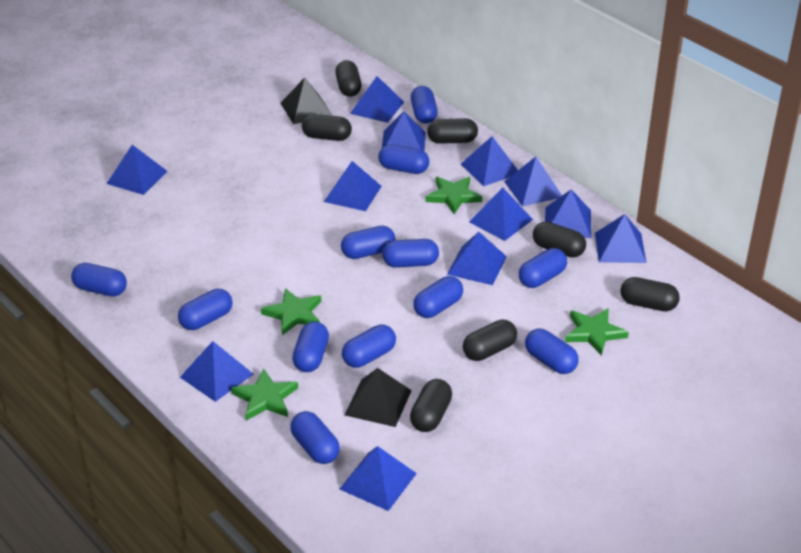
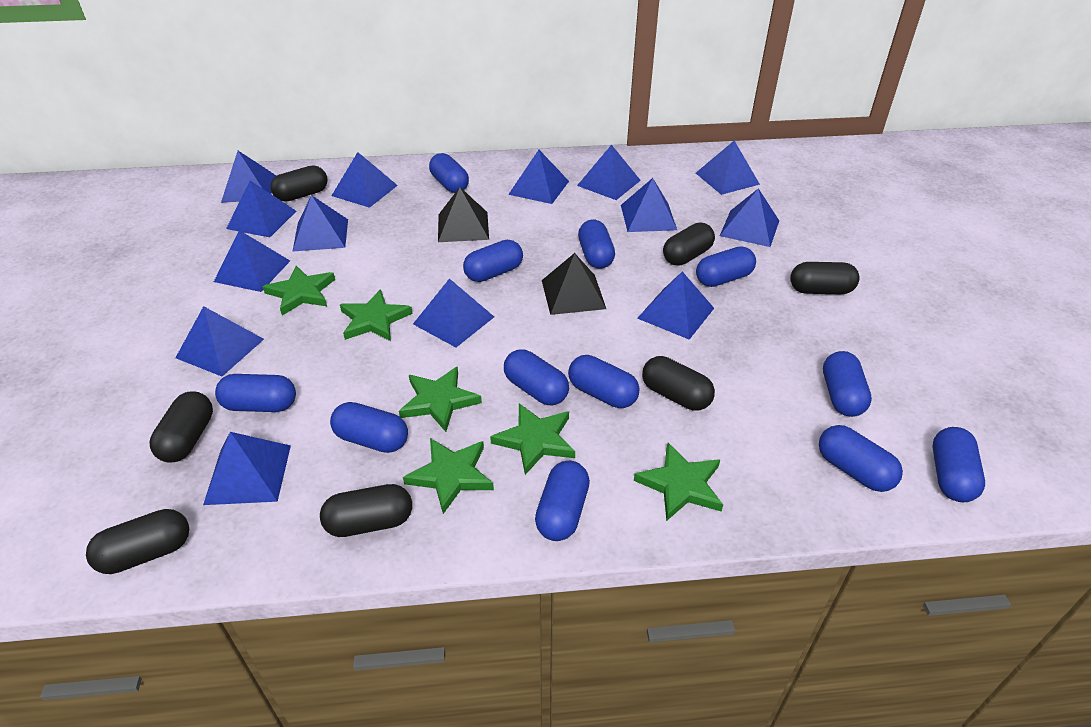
blue pyramid: [106,145,168,195] [180,341,253,402] [324,161,382,211] [340,446,417,511] [350,76,404,123] [382,111,426,151] [447,232,507,285] [461,136,518,186] [469,188,533,241] [504,157,562,207] [545,189,591,238] [595,214,647,263] = 12 -> [176,306,264,376] [203,432,291,505] [214,230,290,292] [221,151,276,203] [226,180,296,237] [292,195,348,252] [332,152,398,208] [413,279,494,347] [508,150,569,204] [577,144,641,200] [621,178,677,232] [637,271,714,340] [696,141,760,195] [720,188,779,247] = 14
green star: [231,368,298,421] [261,288,321,335] [425,177,482,214] [565,308,629,355] = 4 -> [263,266,335,315] [340,289,413,341] [399,366,482,432] [403,438,494,514] [490,403,575,475] [634,443,723,521] = 6

